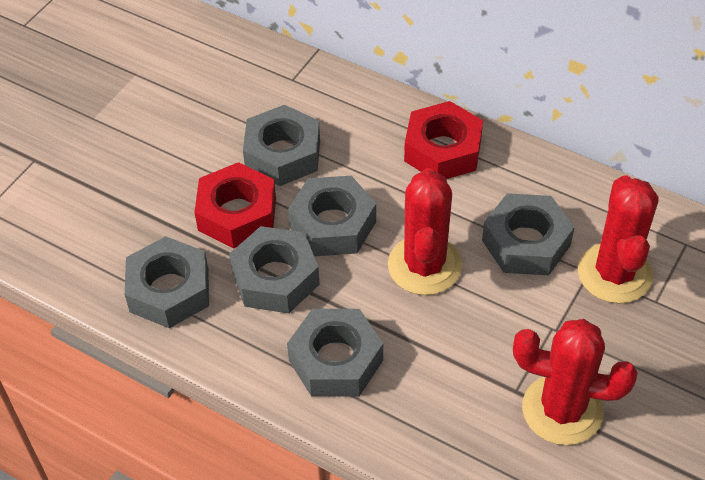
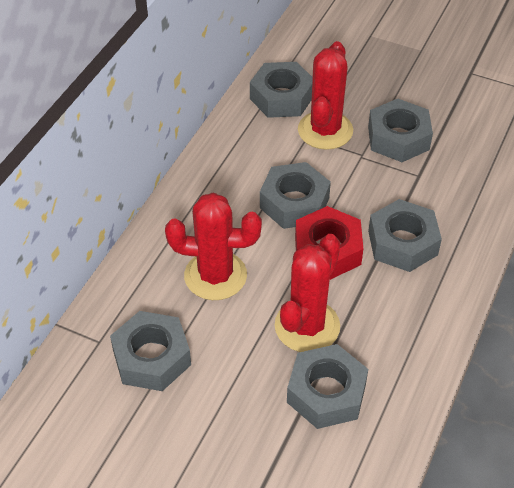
red nut: [194,162,276,249] [404,101,483,179] = 2 -> [295,206,363,280] = 1

